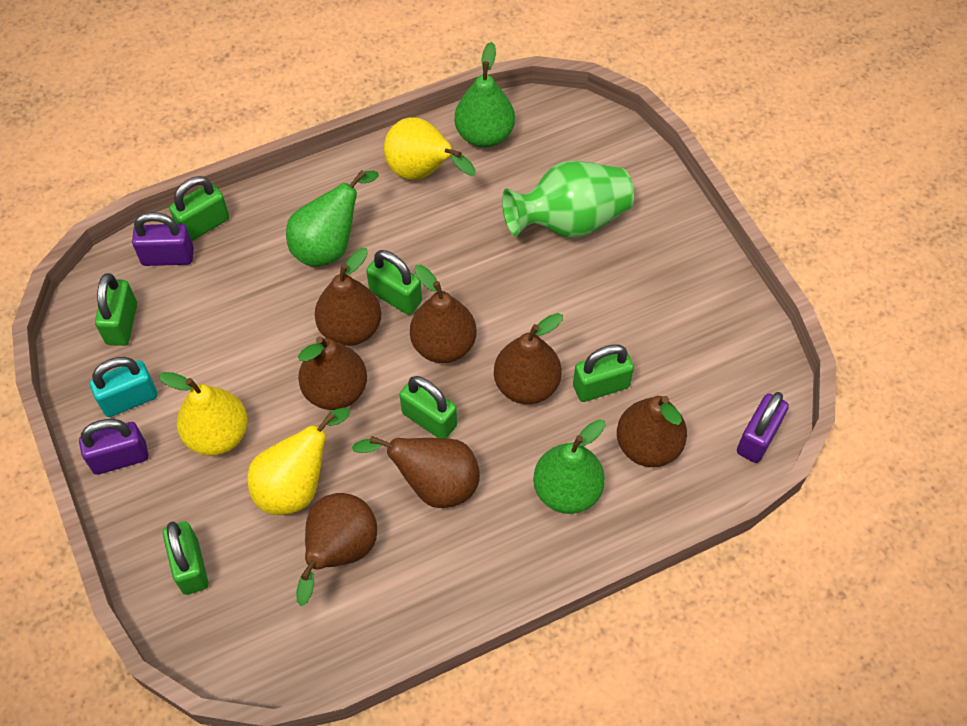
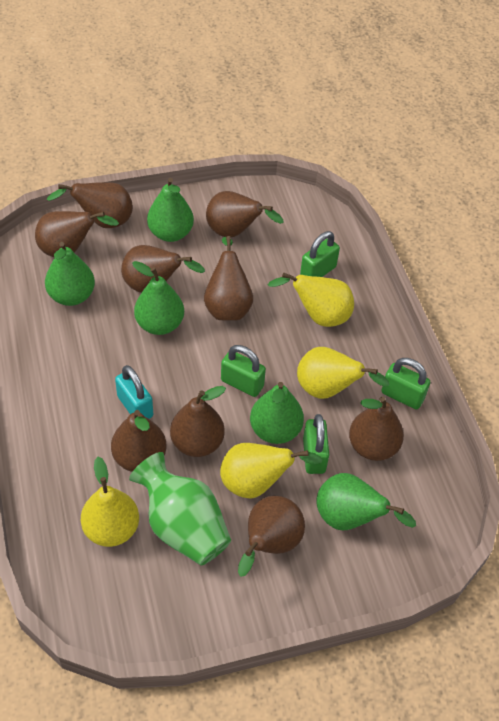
brown pear: [296,493,377,606] [298,336,367,410] [315,248,381,346] [352,436,480,508] [410,265,477,363] [494,313,563,404] [617,396,687,467] = 7 -> [35,211,119,257] [47,183,133,228] [111,410,166,472] [121,245,205,293] [170,386,226,457] [204,236,253,320] [206,191,284,237] [238,496,305,577] [349,396,404,461] = 9
green padlock: [95,273,137,346] [163,521,208,595] [169,176,229,241] [366,250,422,315] [400,376,457,438] [573,344,634,402] = 6 -> [221,345,266,397] [300,231,340,277] [303,414,329,474] [381,358,430,410] = 4
green pear: [286,170,379,267] [455,42,515,148] [533,419,605,514] = 3 -> [45,242,95,306] [132,261,184,335] [147,178,194,242] [250,382,304,444] [316,473,416,530] = 5
purple padlock: [79,419,149,475] [132,212,194,266] [737,392,789,463] = 3 -> none = 0
yellow pear: [159,372,248,456] [247,407,350,515] [384,117,476,180] = 3 -> [81,457,139,547] [220,443,323,499] [267,273,354,327] [297,347,389,399] = 4

